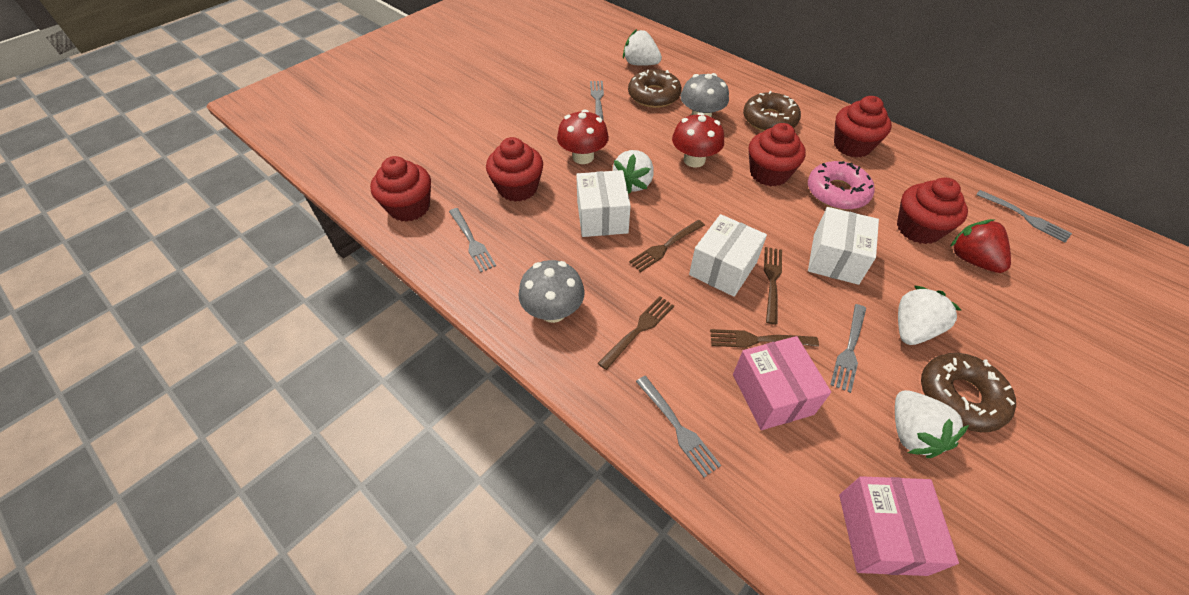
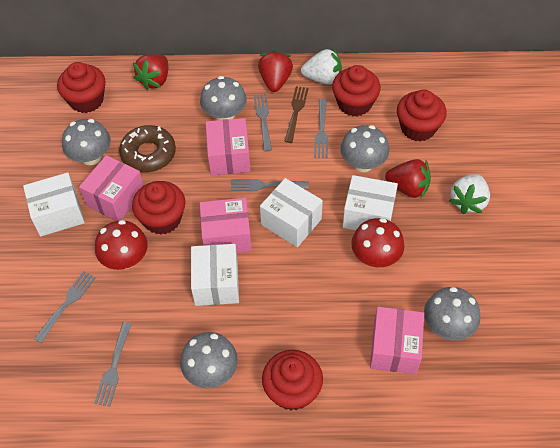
brown donut: [628,69,682,108] [743,91,801,132] [921,353,1016,432] = 3 -> [119,125,176,172] = 1
brown fork: [598,296,674,370] [629,220,705,272] [710,329,819,348] [764,247,782,325] = 4 -> [285,86,309,143] = 1
grey mushroom: [518,260,585,323] [680,73,729,117] = 2 -> [62,119,111,165] [180,332,238,388] [200,76,247,120] [340,125,389,172] [424,287,480,341] = 5
pink box: [733,336,831,430] [839,476,959,576] = 2 -> [79,155,144,221] [200,198,252,253] [206,118,250,176] [370,307,424,375] = 4
pink donut: [808,161,875,210] = 1 -> none = 0
red strawberry: [950,219,1011,273] = 1 -> [133,54,168,90] [258,50,293,92] [385,159,431,198] = 3
white box: [576,170,631,237] [689,214,767,297] [808,207,879,285] = 3 -> [23,172,85,237] [191,244,239,306] [260,178,323,247] [343,175,398,230] = 4
white strawberry: [613,150,654,194] [623,29,662,66] [895,390,969,458] [898,286,961,345] = 4 -> [301,48,342,85] [449,174,490,214] = 2

